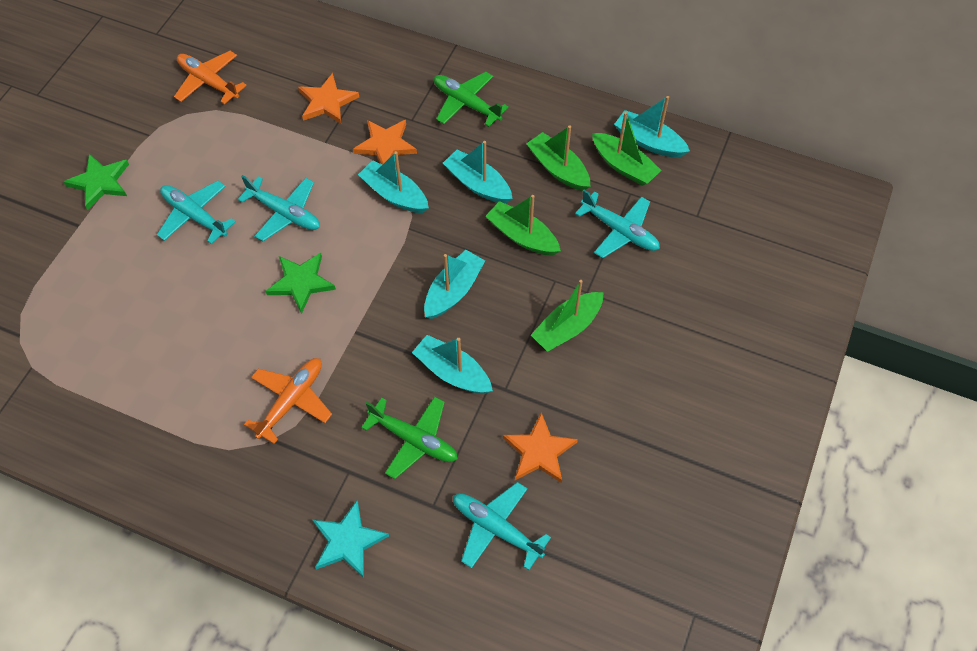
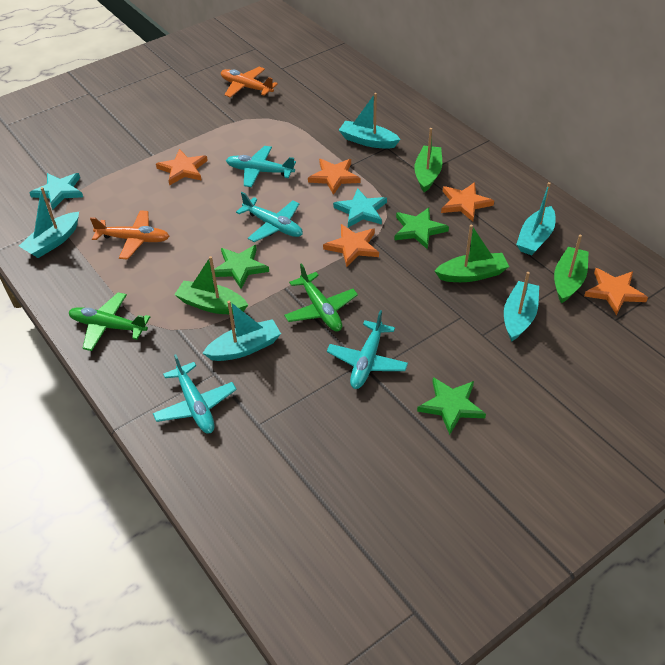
green star: [63,154,129,210] [265,253,336,314] = 2 -> [211,245,269,289] [394,207,449,249] [417,377,486,435] = 3
orange star: [298,73,359,124] [353,120,417,165] [503,412,578,483] = 3 -> [156,149,208,186] [308,159,360,195] [323,224,379,267] [441,182,494,222] [584,268,648,315] = 5
turquoise star: [313,501,389,578] = 1 -> [29,173,83,210] [333,188,387,227] = 2

